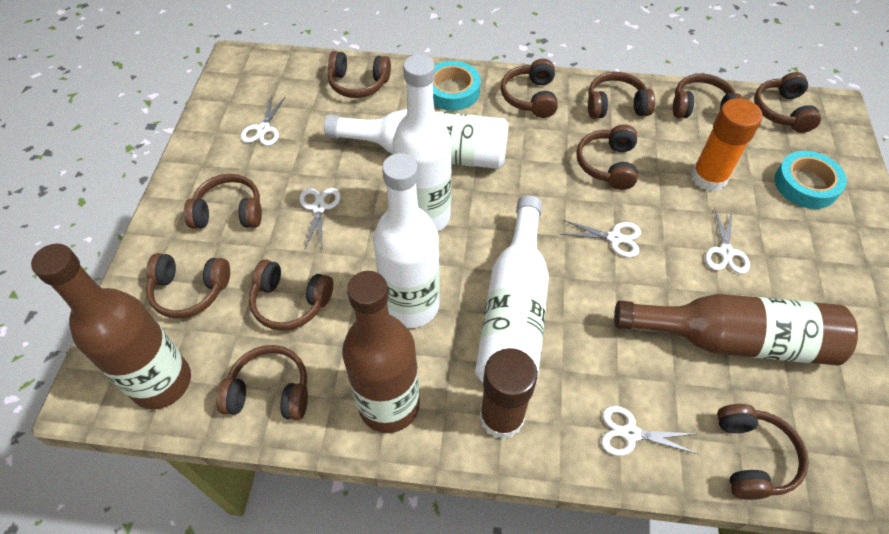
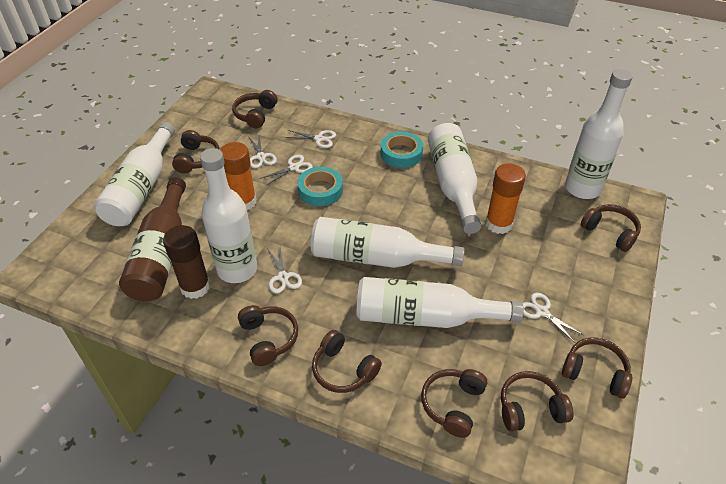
brown bottle: [31,244,191,409] [342,271,420,433] [614,294,858,365] = 3 -> [119,177,186,302] = 1
brown headphones: [146,253,230,318] [184,174,262,228] [216,345,308,420] [249,259,333,330] [328,51,391,98] [501,59,558,118] [576,124,638,190] [588,72,655,119] [673,74,743,118] [717,404,809,500] [754,72,821,133] = 11 -> [172,130,220,173] [232,90,277,129] [238,305,298,366] [312,330,382,393] [421,369,487,438] [501,371,574,432] [562,337,632,399] [581,204,641,252] = 8
orange glue stick: [691,98,762,192] = 1 -> [220,142,257,210] [485,163,526,234] = 2
white bottle: [324,109,509,169] [373,153,440,328] [393,54,452,231] [475,195,549,383] = 4 -> [94,122,175,226] [200,148,257,283] [311,217,465,268] [357,277,523,328] [428,123,481,234] [565,69,633,199] = 6

